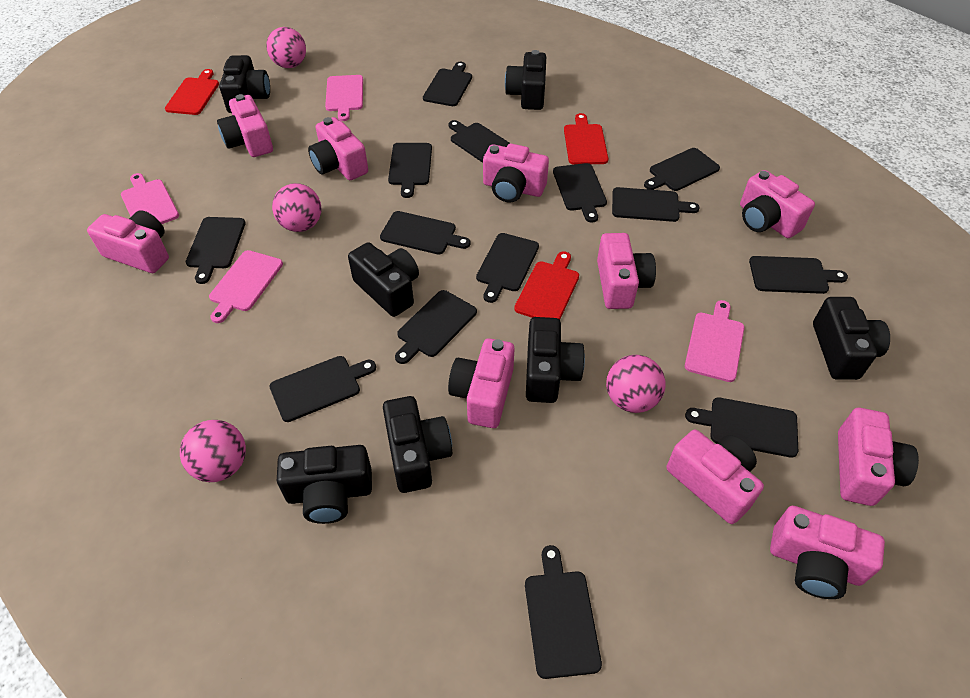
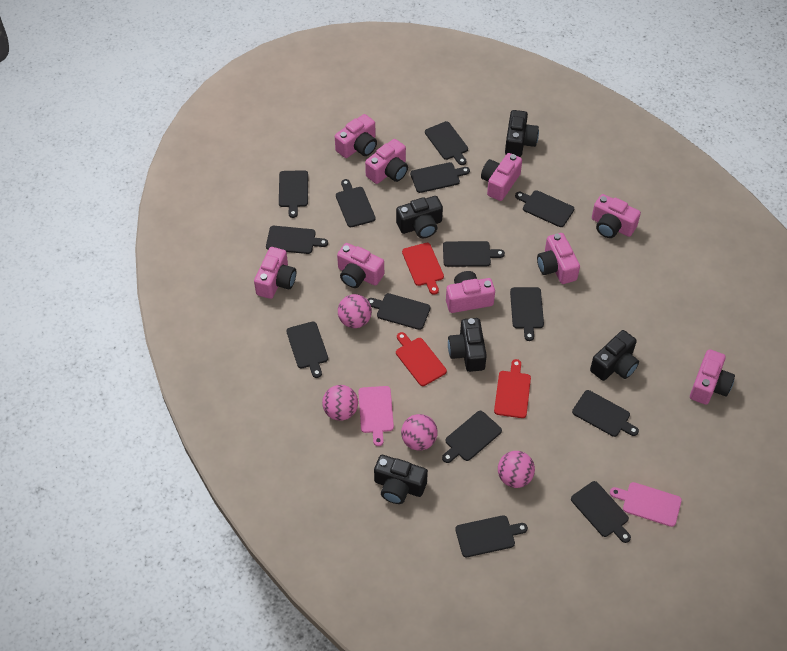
black camera: [219,55,270,113] [277,445,372,524] [348,242,419,317] [383,396,452,493] [505,50,546,110] [526,317,585,403] [813,297,890,380] = 7 -> [374,455,428,504] [396,196,443,238] [448,318,487,372] [505,110,539,157] [590,330,639,381] = 5
pink camera: [87,210,169,273] [217,94,273,157] [308,117,368,180] [448,338,515,428] [483,143,549,203] [597,233,656,309] [667,430,764,524] [740,170,815,238] [770,506,885,599] [838,408,919,506] = 10 -> [254,247,296,299] [335,114,377,158] [337,243,384,288] [365,139,408,184] [446,271,495,313] [481,153,522,201] [537,233,580,284] [592,194,641,238] [690,349,735,405] = 9
pink cutting board: [121,173,179,224] [209,250,283,323] [325,75,363,121] [685,300,744,382] = 4 -> [358,386,394,446] [610,482,682,527] = 2

